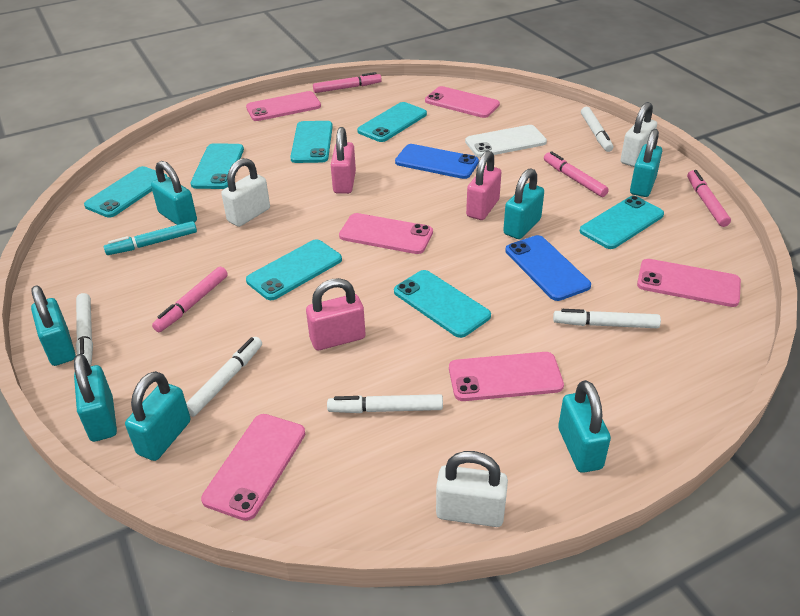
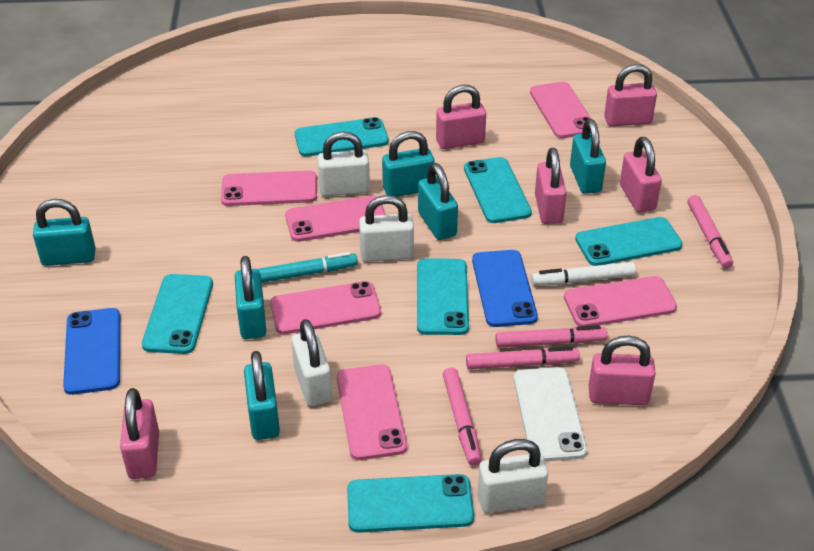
pink padlock: [306,278,365,350] [331,127,356,194] [466,151,501,220] = 3 -> [120,388,159,479] [436,85,486,149] [535,148,567,224] [589,335,656,405] [604,64,657,126] [620,137,662,213] = 6
turquoise padlock: [31,285,76,366] [74,354,117,442] [125,371,191,461] [151,161,197,225] [503,168,544,239] [558,380,611,473] [630,129,662,197] = 7 -> [33,199,96,266] [235,256,266,339] [244,351,280,440] [382,131,435,197] [418,163,458,240] [570,119,606,194] = 6
turquoise phone: [84,166,167,218] [190,143,244,189] [246,239,342,300] [290,121,333,163] [357,102,427,142] [394,270,491,338] [580,196,664,249] = 7 -> [142,274,213,354] [295,117,389,157] [347,474,474,533] [417,259,469,335] [464,157,532,223] [575,217,683,266] = 6
white marker: [76,293,93,366] [186,337,262,417] [327,394,443,413] [553,309,661,328] [581,107,613,152] = 5 -> [531,262,636,286] = 1
white padlock: [221,158,270,227] [436,451,508,527] [621,102,657,167] = 3 -> [291,319,332,406] [318,132,370,196] [359,195,414,262] [477,439,548,513] = 4

